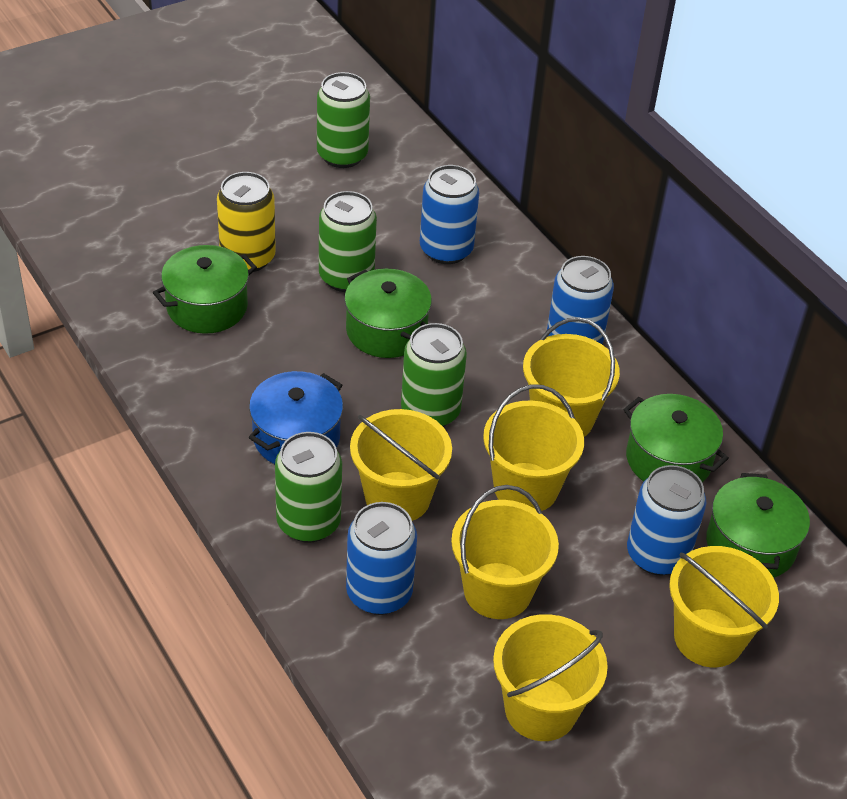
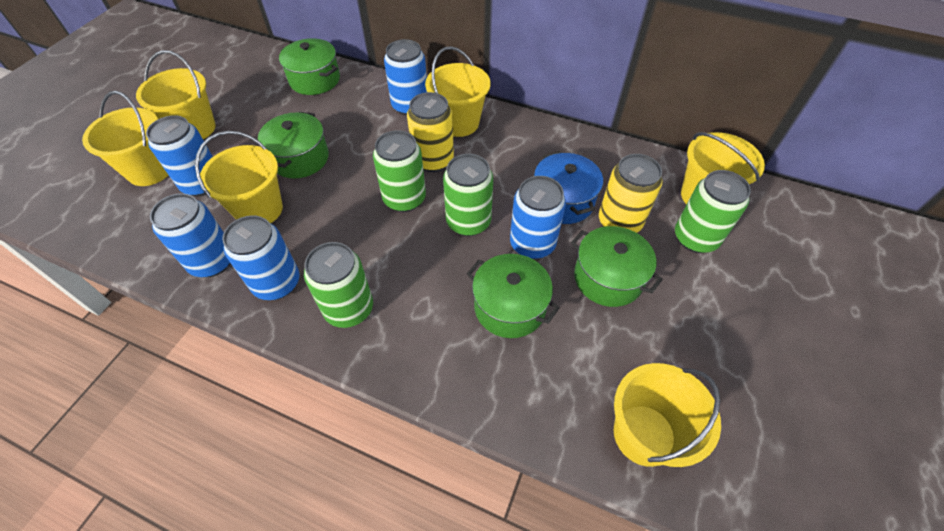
blue can: [346,502,417,615] [420,165,479,264] [547,256,614,344] [627,465,706,576] = 4 -> [146,115,213,196] [150,193,230,277] [222,215,299,300] [384,39,427,116] [510,176,566,259] = 5
yellow can: [217,172,276,272] = 1 -> [407,92,454,172] [599,154,663,233] = 2

